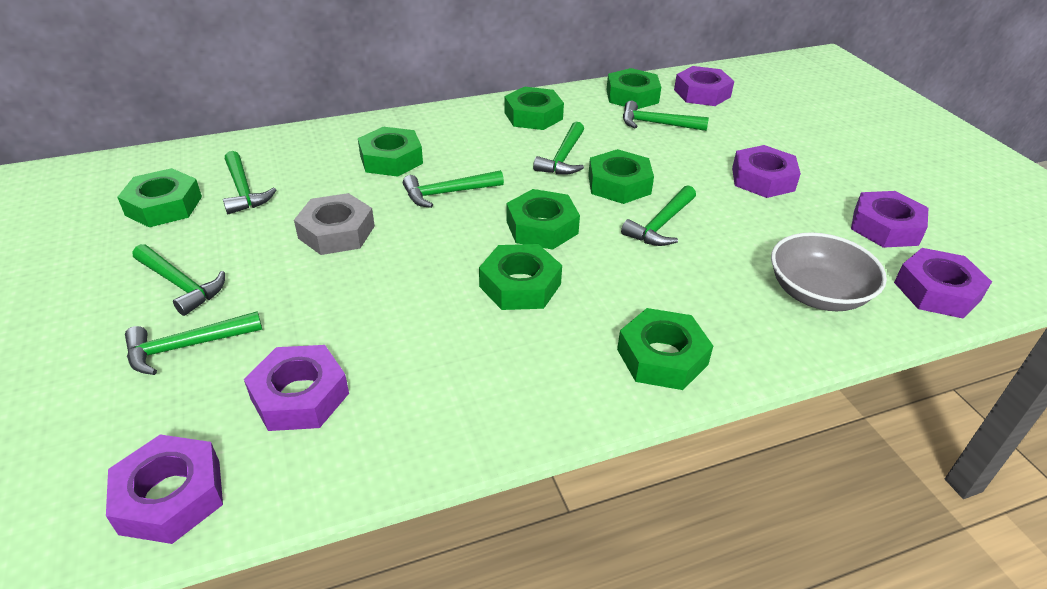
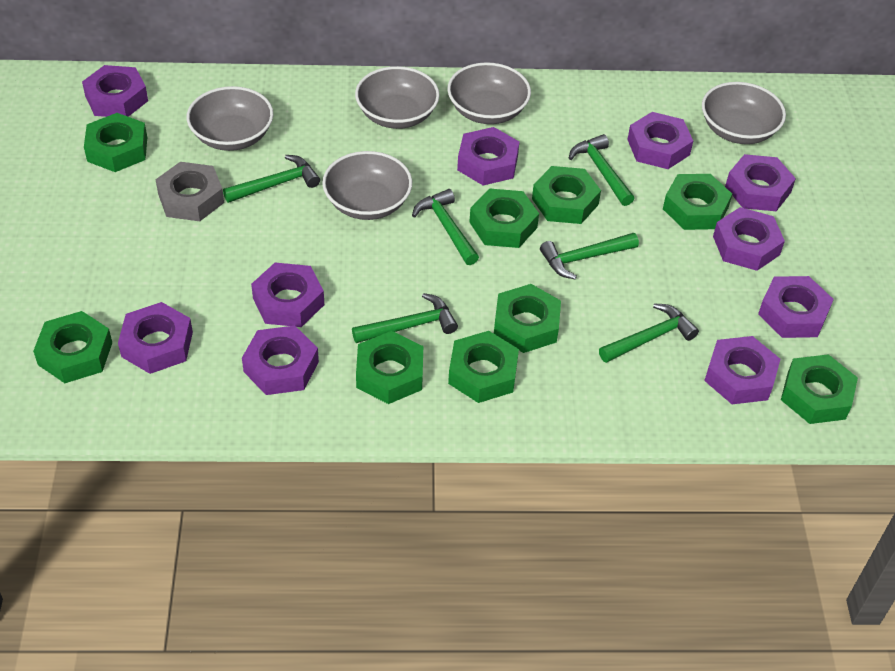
green hammer: [125,311,262,375] [133,244,225,316] [223,151,276,214] [403,170,504,208] [533,122,584,175] [621,185,696,246] [623,101,709,131] = 7 -> [223,155,320,203] [352,293,458,343] [412,189,479,265] [540,233,639,279] [569,134,634,206] [599,303,699,363] = 6
green nut: [117,168,202,227] [358,127,423,177] [479,244,562,310] [504,87,564,130] [506,189,580,250] [588,149,654,204] [606,68,661,109] [617,308,713,390] = 8 -> [33,311,112,383] [84,113,147,172] [356,331,423,404] [448,331,519,403] [469,188,539,248] [494,284,561,353] [532,166,601,224] [663,174,732,230] [781,354,858,424] = 9
grey bowl: [771,232,887,311] = 1 -> [187,86,273,151] [322,151,412,220] [355,66,440,129] [447,62,531,124] [702,82,786,144] = 5
purple nut: [106,434,223,544] [244,345,349,431] [674,66,734,106] [732,145,801,198] [851,191,928,248] [894,248,992,318] = 6 -> [82,65,148,117] [118,302,193,374] [242,326,319,395] [251,263,324,327] [457,127,519,185] [627,112,693,169] [704,336,780,404] [713,207,785,271] [725,154,796,211] [758,276,834,338] = 10

